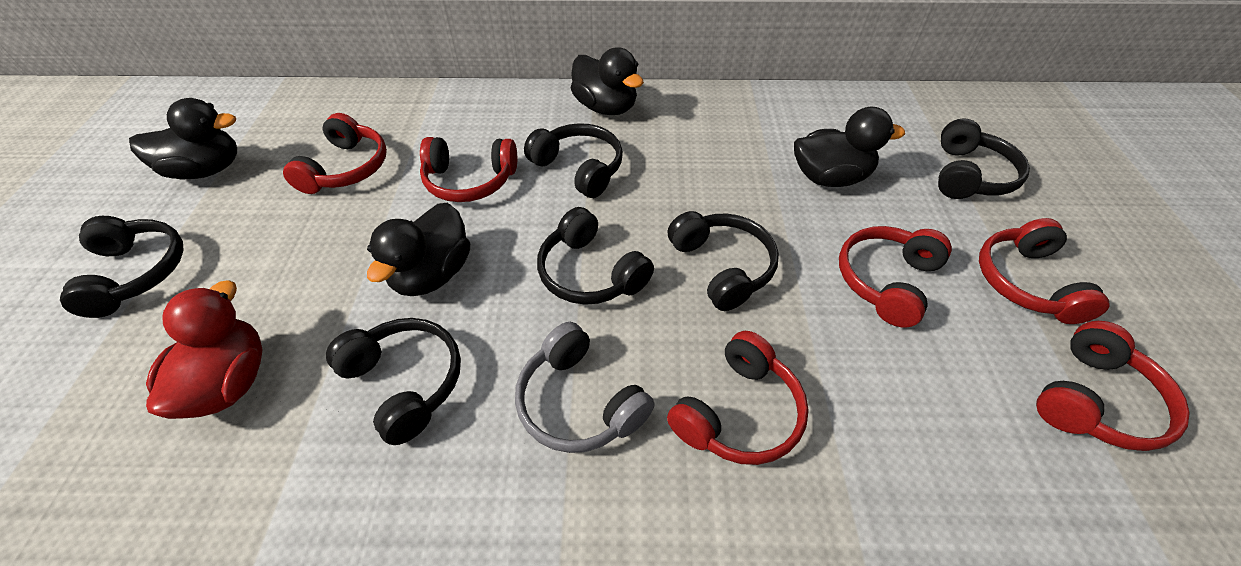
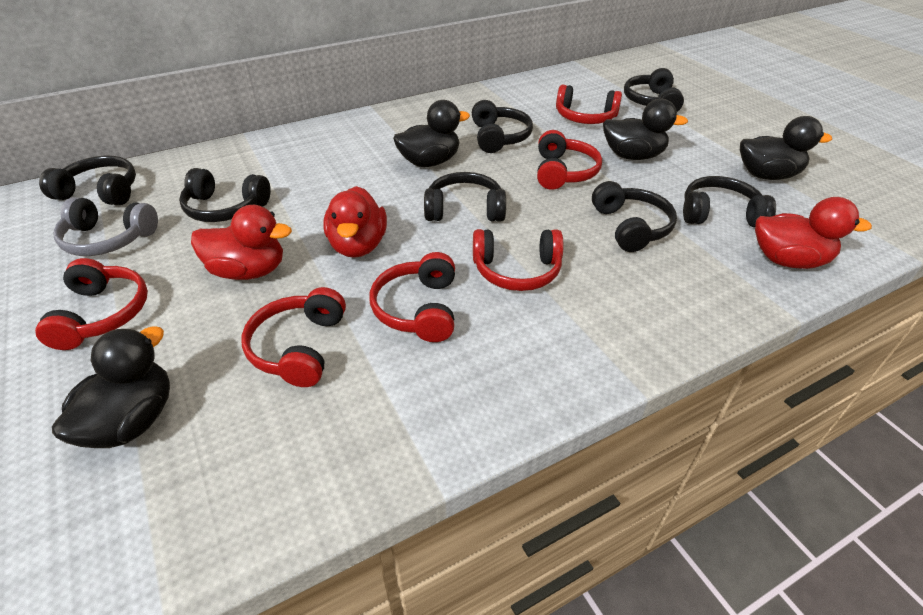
black headphones: [60,216,184,318] [326,318,461,445] [524,123,623,198] [537,207,654,305] [667,211,779,311] [938,118,1030,199] = 6 -> [39,156,136,206] [179,168,271,222] [424,172,506,222] [472,100,533,153] [592,181,677,252] [624,68,684,112] [683,176,776,227] = 7
red duck: [146,280,263,419] = 1 -> [191,205,292,280] [323,186,387,258] [755,197,872,269] = 3

